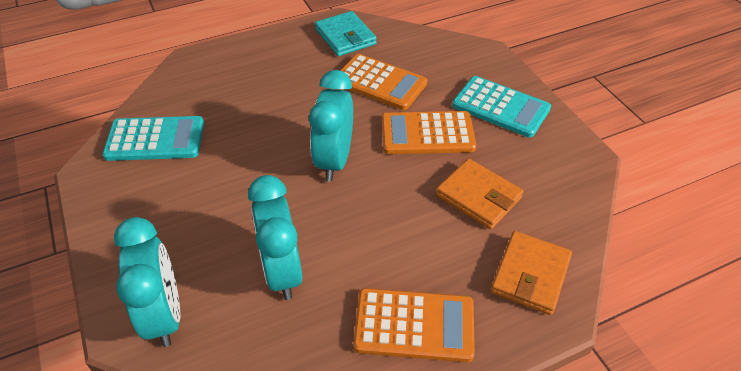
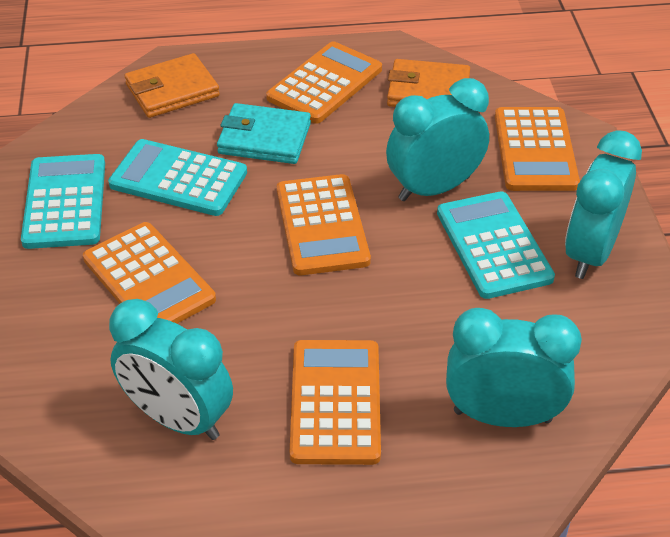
orange calculator: [340,54,427,110] [353,288,475,362] [382,111,476,154] = 3 -> [83,222,216,324] [266,41,382,124] [277,174,371,275] [290,340,381,465] [495,107,580,191] = 5
turquoise calculator: [102,116,204,161] [452,76,551,138] = 2 -> [21,154,105,249] [108,139,247,216] [437,191,555,299] = 3
turquoise clock: [114,217,180,347] [248,175,303,300] [309,70,353,182] = 3 -> [109,299,233,440] [386,78,489,201] [446,308,582,427] [565,130,642,279] = 4

